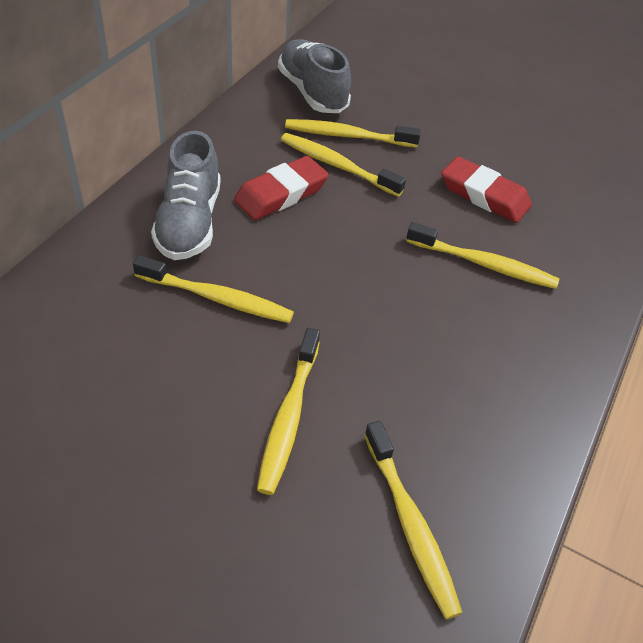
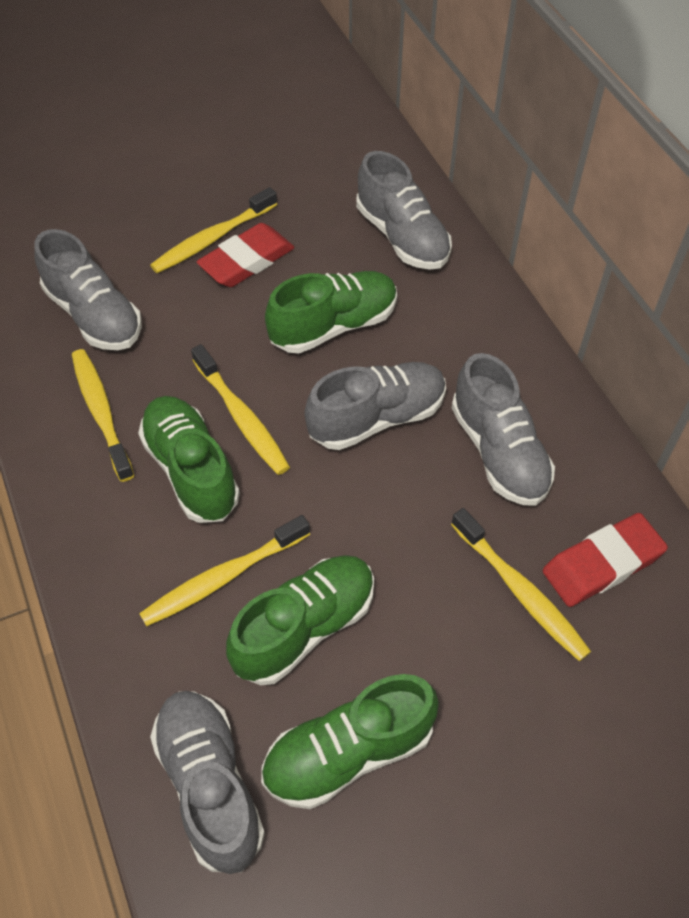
green shoe: none = 0 -> [138,396,240,523] [226,555,374,685] [261,674,439,809] [265,271,397,354] = 4
grey shoe: [151,131,221,260] [278,39,351,113] = 2 -> [34,229,142,350] [150,691,265,874] [305,362,446,450] [356,151,452,270] [452,353,555,506] = 5
yellow toothbrush: [133,255,294,323] [257,328,320,495] [281,133,406,197] [285,119,421,148] [364,421,462,619] [406,222,559,289] = 6 -> [72,349,134,482] [139,515,310,626] [150,187,277,273] [191,344,290,475] [451,508,591,661] = 5

